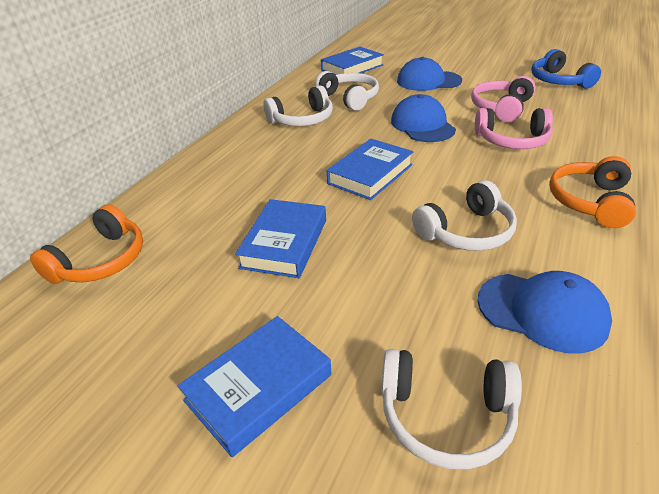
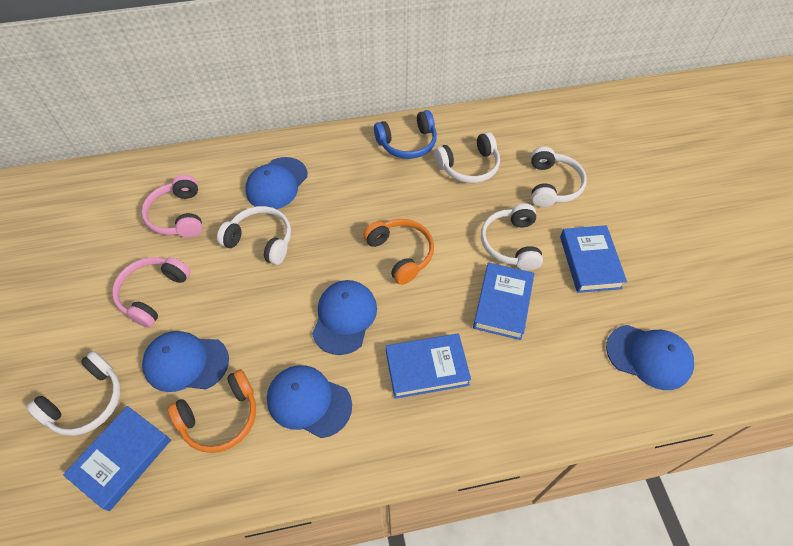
blue cap: [391,94,456,142] [397,57,462,91] [478,271,612,353] = 3 -> [142,331,229,392] [245,157,308,209] [267,365,352,438] [312,280,377,355] [606,325,694,390] = 5
white headphones: [263,85,333,126] [315,71,379,111] [381,349,522,469] [412,180,517,251] = 4 -> [26,351,120,436] [217,206,291,265] [434,132,500,183] [481,203,543,271] [531,146,587,207] = 5

